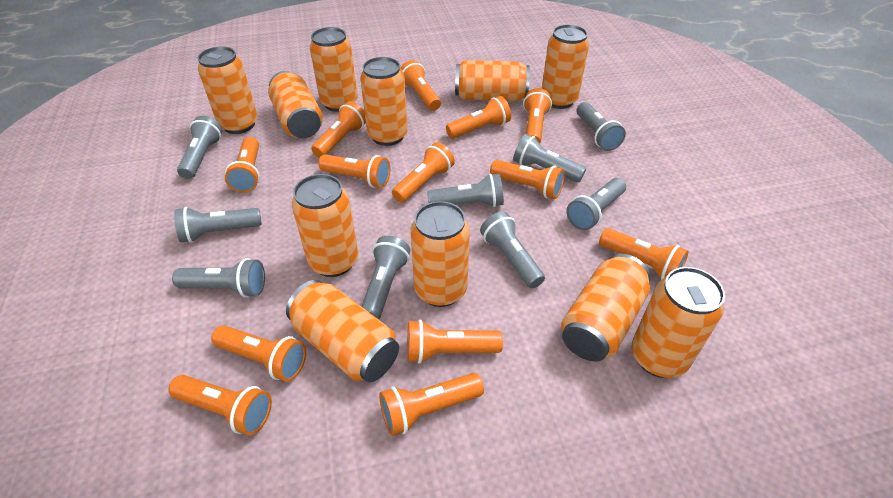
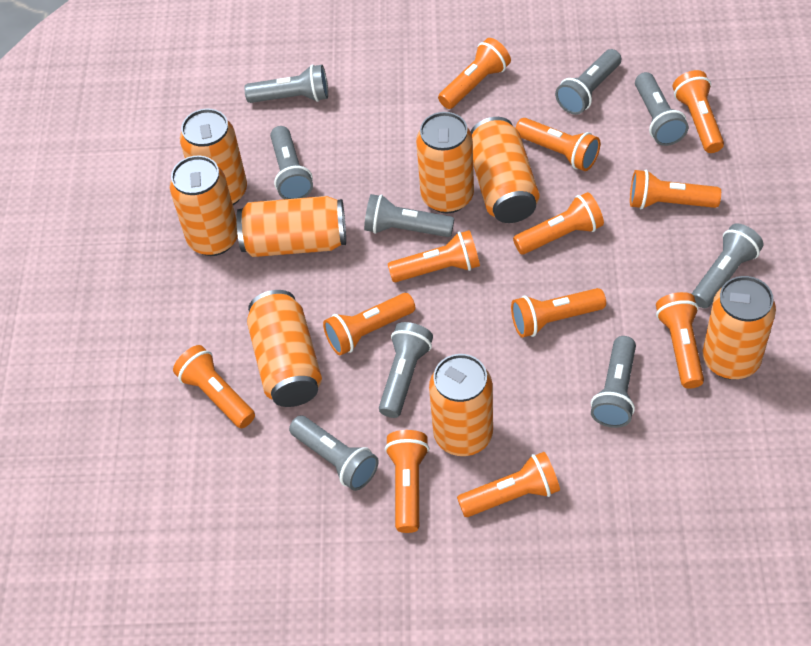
orange can: [198,46,258,134] [268,71,323,138] [286,280,399,382] [292,174,358,277] [310,27,358,112] [360,57,408,146] [410,201,470,307] [455,60,530,101] [542,24,589,109] [561,254,651,361] [632,267,725,378] = 11 -> [170,156,238,256] [180,108,247,205] [237,196,346,257] [247,290,322,407] [416,112,474,213] [429,354,493,456] [471,117,539,223] [703,276,776,380] = 8
orange flashlight: [168,375,272,436] [211,325,306,382] [225,137,260,193] [311,101,366,158] [318,154,390,188] [379,373,484,436] [392,142,455,203] [401,60,441,111] [407,320,503,364] [446,96,511,139] [490,160,565,199] [523,88,552,144] [599,228,689,280] = 13 -> [173,345,255,428] [323,293,415,355] [385,430,429,533] [388,230,480,282] [438,38,511,109] [457,452,560,517] [511,288,606,337] [513,192,604,255] [516,118,600,171] [630,170,721,209] [656,292,704,389] [673,70,724,153] = 12

